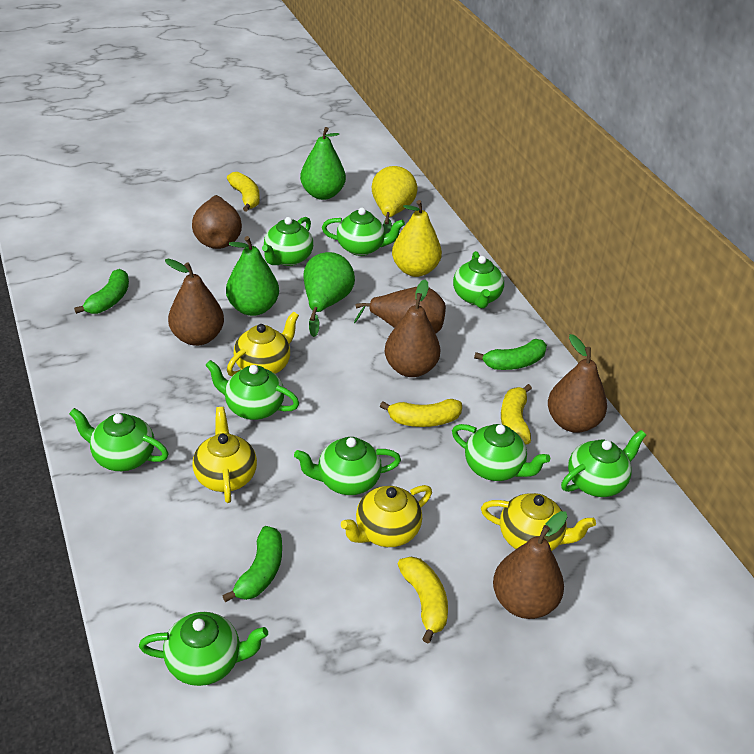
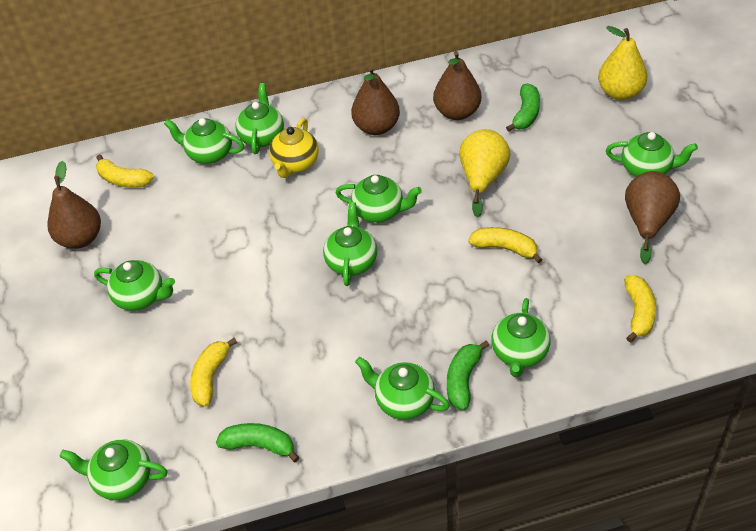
brown pear: [165,259,224,346] [192,195,242,249] [354,287,446,334] [384,279,440,377] [493,511,567,619] [548,334,607,433] = 6 -> [47,161,101,249] [351,67,400,135] [433,51,481,120] [625,171,680,264] = 4
green pear: [226,236,279,316] [300,127,346,200] [303,252,355,337] = 3 -> none = 0
yellow teapot: [192,407,257,503] [227,311,299,376] [341,485,432,547] [481,493,596,551] = 4 -> [269,118,319,178] = 1

